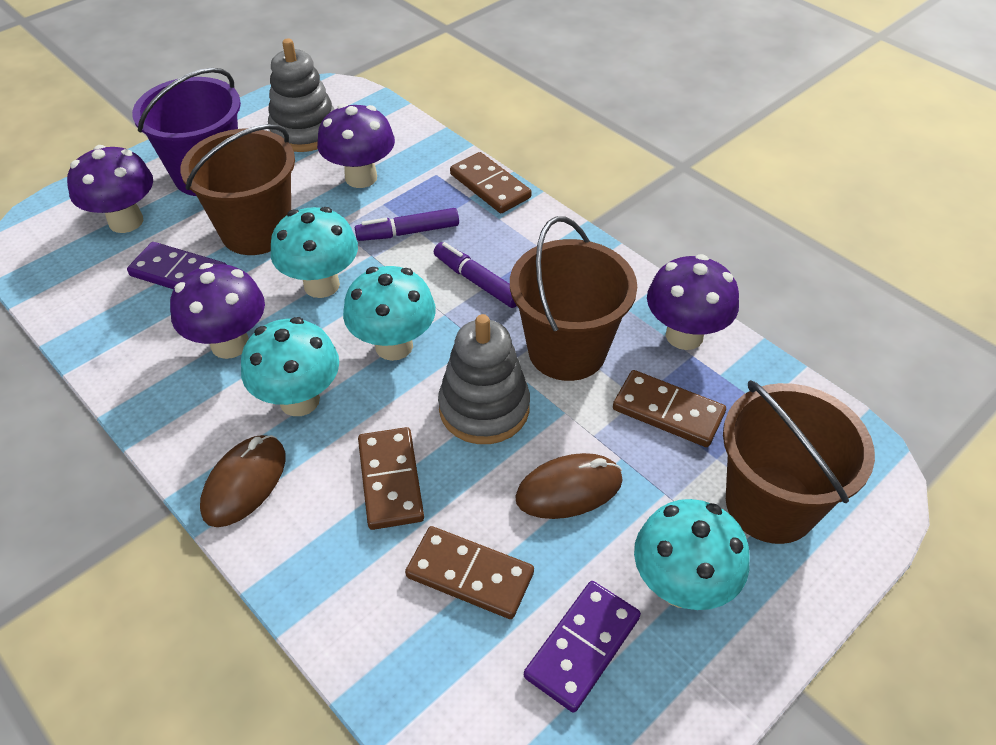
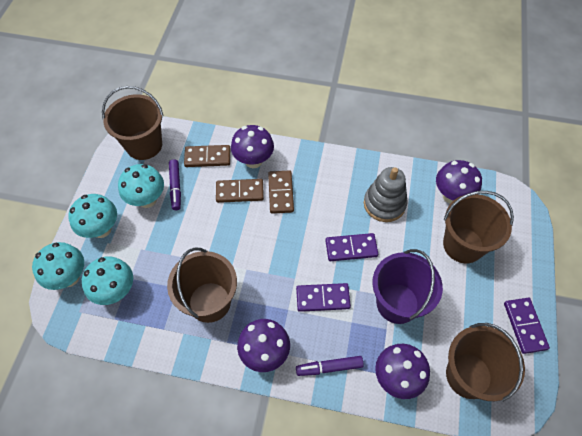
brown bucket: [181,124,295,255] [510,216,637,381] [723,380,875,544] = 3 -> [102,86,164,160] [167,247,237,323] [443,191,514,263] [446,323,525,402] = 4
brown domino: [358,427,424,530] [405,526,534,619] [450,152,532,213] [613,370,726,447] = 4 -> [184,145,230,167] [216,179,264,203] [268,171,294,214] = 3
brown mouse: [200,435,286,527] [515,453,623,519] = 2 -> none = 0
grey stacking toy: [268,38,335,152] [438,314,530,444] = 2 -> [364,167,407,222] = 1
purple domino: [127,242,227,289] [524,581,641,713] = 2 -> [296,283,351,312] [325,233,378,261] [504,298,550,354] = 3

